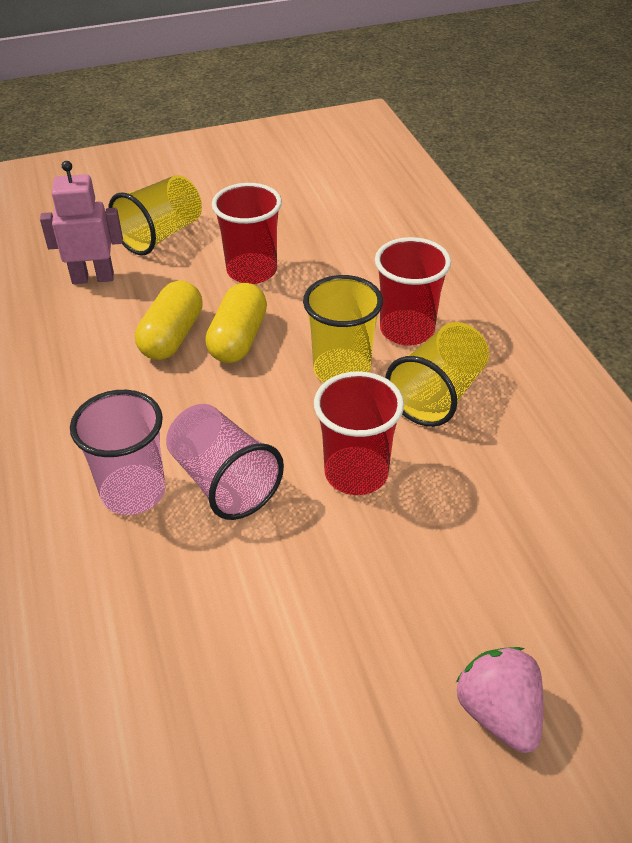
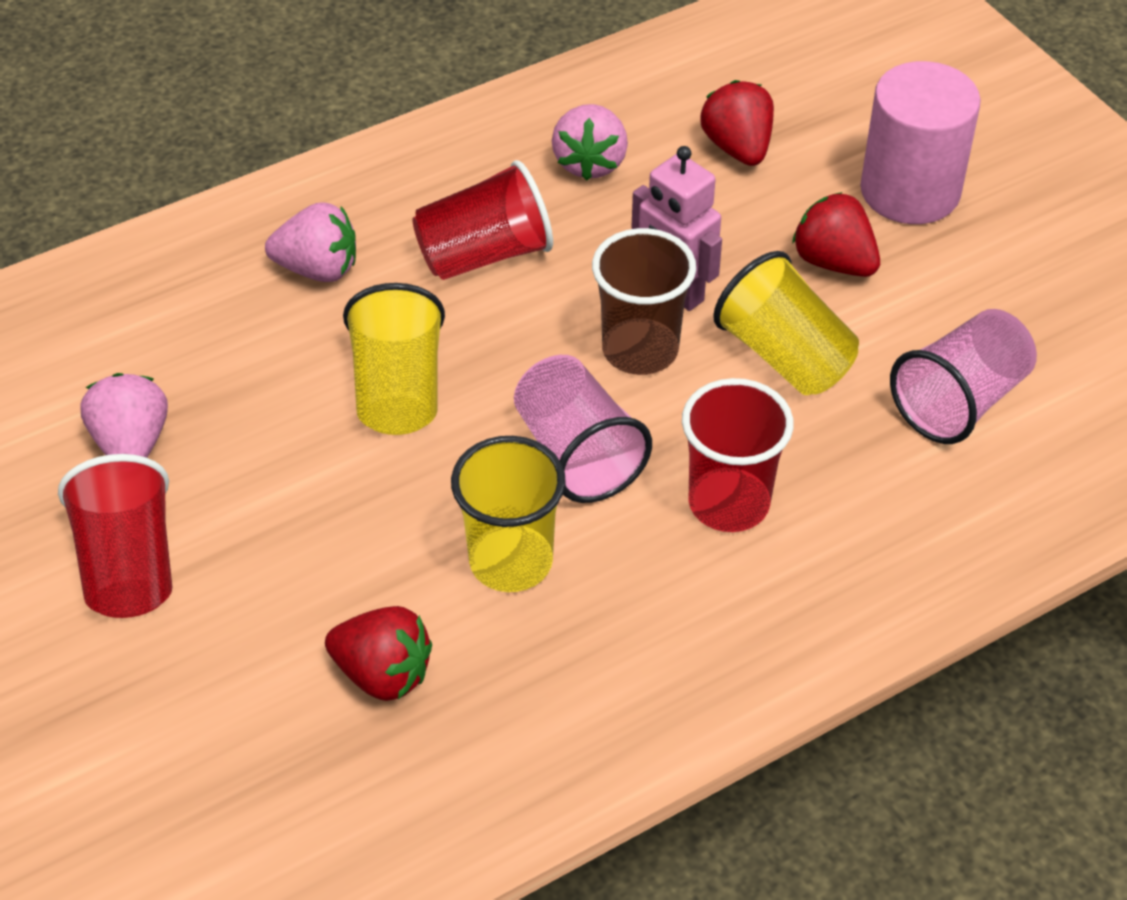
brown cup: none = 0 -> [592,228,696,375] = 1
pink cylinder: none = 0 -> [860,61,981,224] = 1
pink strawberry: [456,647,543,753] = 1 -> [80,373,168,458] [265,202,356,282] [552,104,628,180] = 3
red strawberry: none = 0 -> [325,606,432,701] [701,80,774,166] [792,192,880,277] = 3
yellow capsule: [135,280,203,360] [205,283,267,363] = 2 -> none = 0

